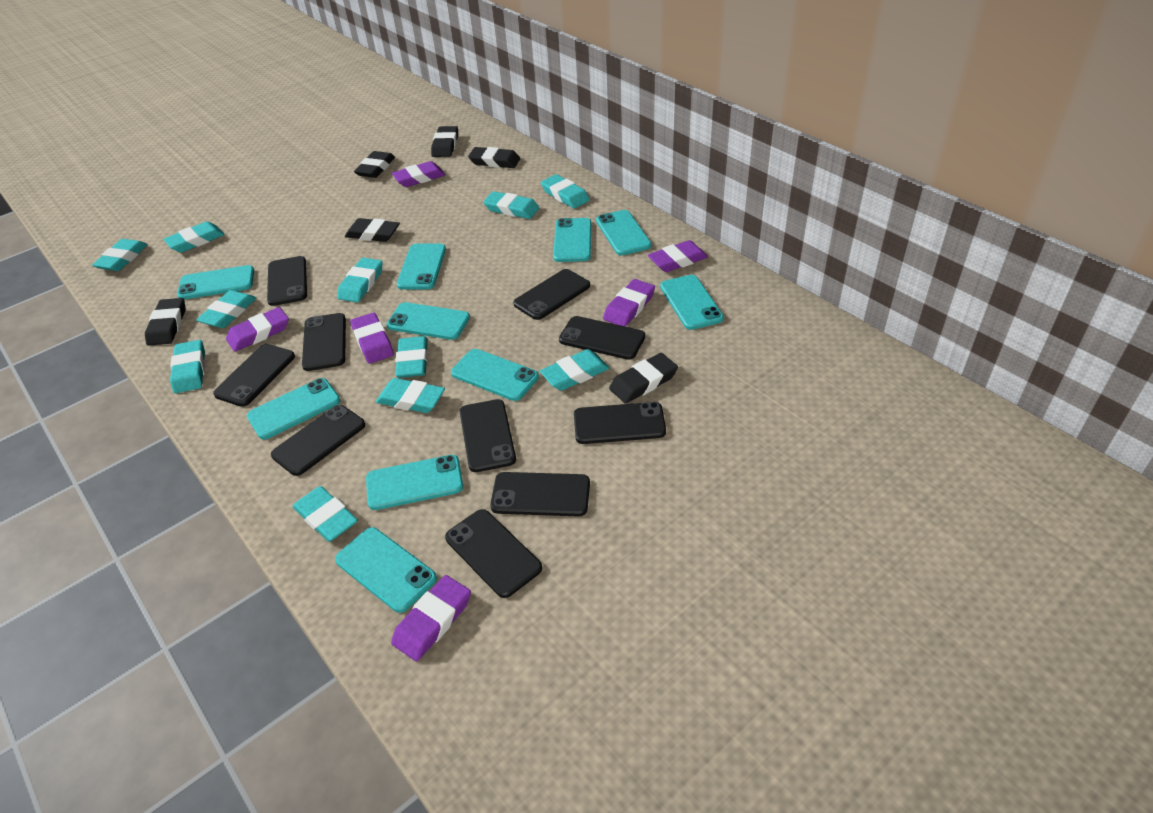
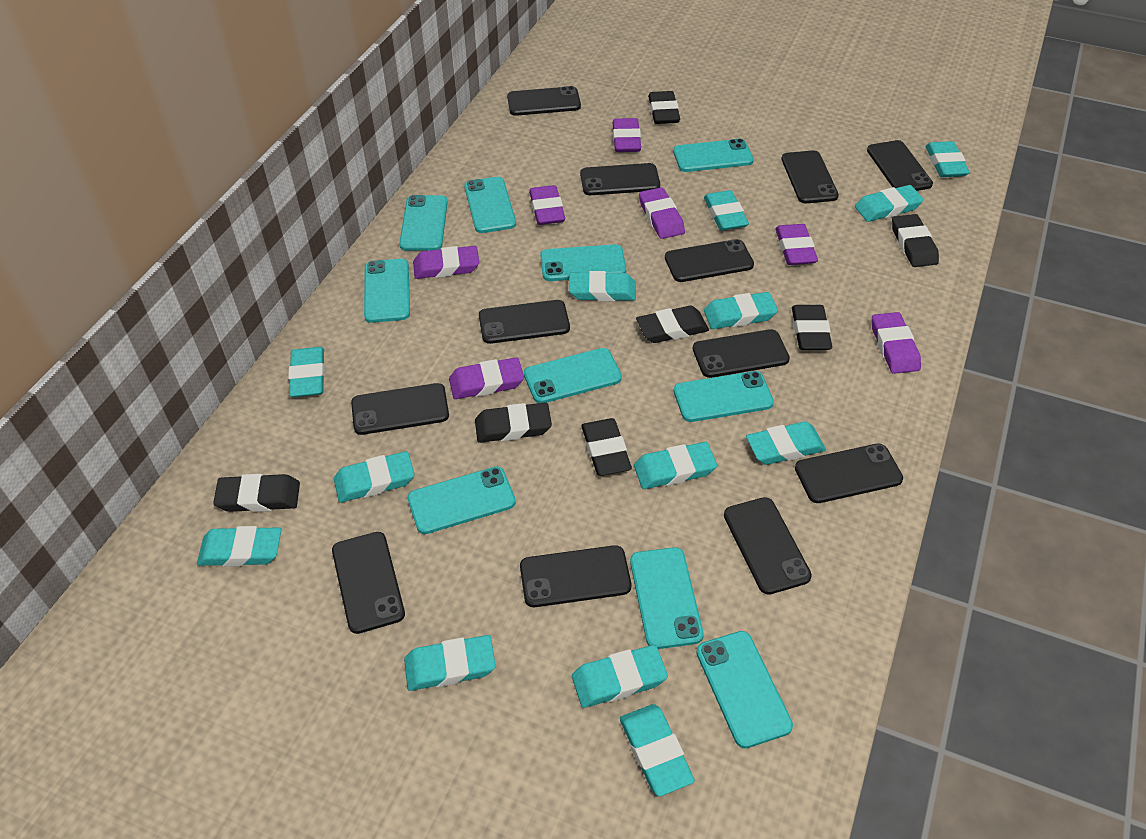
black eraser: [145,298,186,346] [345,218,400,242] [354,151,395,178] [431,126,458,157] [468,147,520,168] [609,353,678,404] = 6 -> [213,474,300,512] [475,402,552,443] [581,418,632,476] [636,306,709,343] [648,91,680,124] [792,305,832,350] [892,214,939,267] = 7
black phone: [213,344,295,407] [267,256,307,306] [271,405,365,476] [302,313,346,371] [445,509,542,598] [460,399,516,472] [490,472,590,517] [513,269,590,320] [559,316,645,360] [574,402,666,444] = 10 -> [332,532,405,634] [351,383,449,435] [479,300,570,344] [507,86,581,116] [520,545,631,607] [580,163,660,195] [665,239,754,282] [693,329,790,378] [724,497,812,595] [781,150,839,203] [795,444,903,503] [867,140,933,191] = 12
purple eraser: [226,307,289,352] [350,313,394,364] [391,575,471,661] [392,161,445,187] [603,279,655,327] [648,240,708,272] = 6 -> [413,246,479,279] [449,357,524,399] [529,185,565,225] [613,118,641,152] [639,187,685,239] [775,224,818,265] [872,312,921,374] = 7
turquoise eraser: [92,239,148,271] [163,222,225,253] [170,340,205,393] [196,290,256,328] [292,486,358,542] [337,258,383,302] [376,378,445,413] [395,336,428,378] [483,191,539,219] [540,349,609,391] [541,174,590,209] = 11 -> [197,526,281,567] [288,347,325,397] [334,451,414,503] [404,635,496,691] [569,271,636,301] [572,645,668,708] [620,704,695,796] [634,442,717,489] [704,190,749,231] [704,292,778,329] [746,421,826,465] [855,185,924,222] [926,141,970,177] = 13

